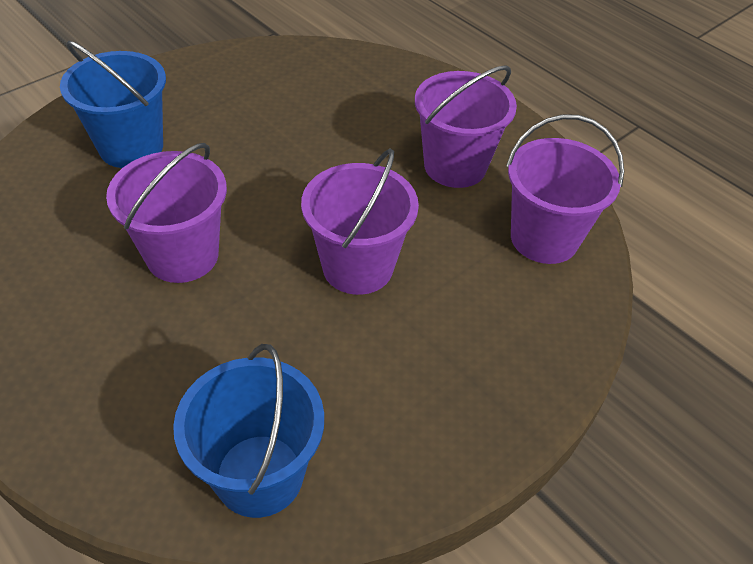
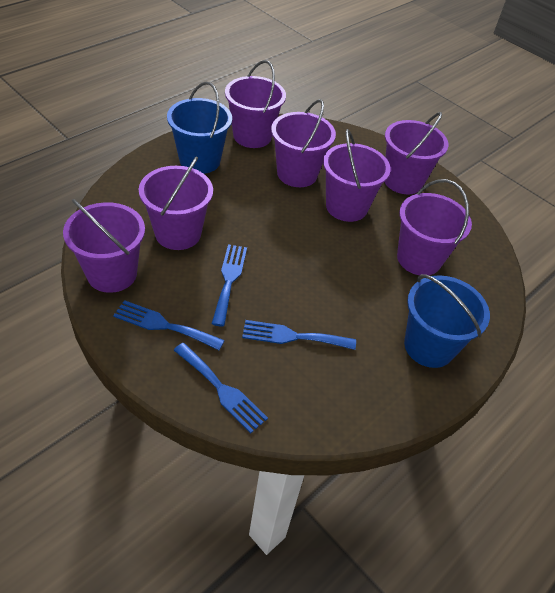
blue fork: none = 0 -> [113,300,225,350] [174,343,268,433] [212,244,247,327] [242,320,356,350] = 4
purple bucket: [106,143,227,283] [301,149,419,295] [415,65,517,188] [506,114,624,264] = 4 -> [63,199,145,293] [139,156,213,250] [225,60,286,148] [271,99,336,187] [323,129,391,222] [385,112,449,194] [397,179,472,275] = 7

